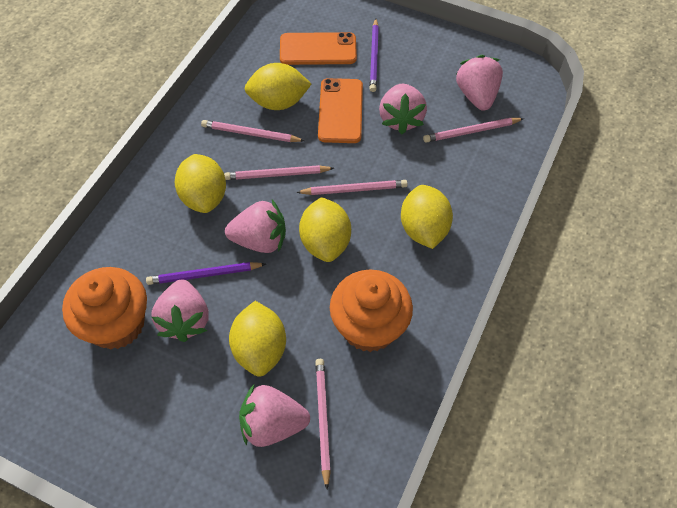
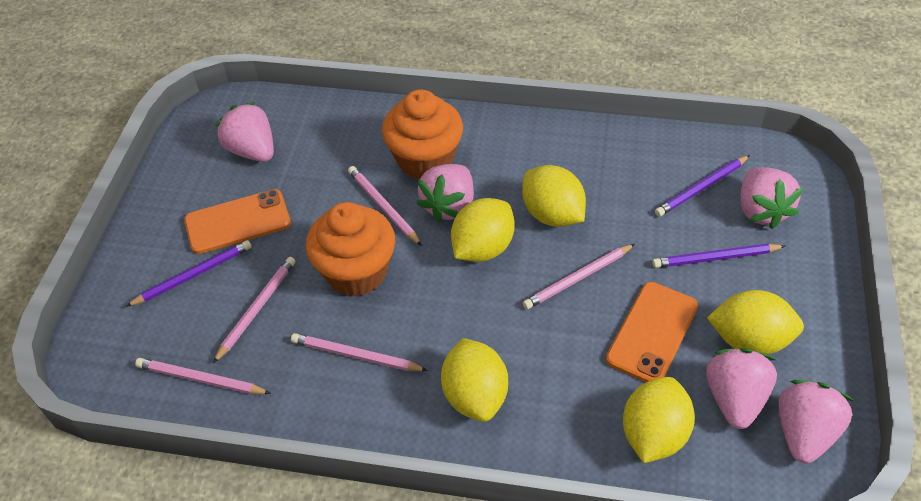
purple pencil: [146,262,266,285] [369,18,379,92] = 2 -> [125,240,252,307] [652,244,785,268] [655,155,750,217] = 3

